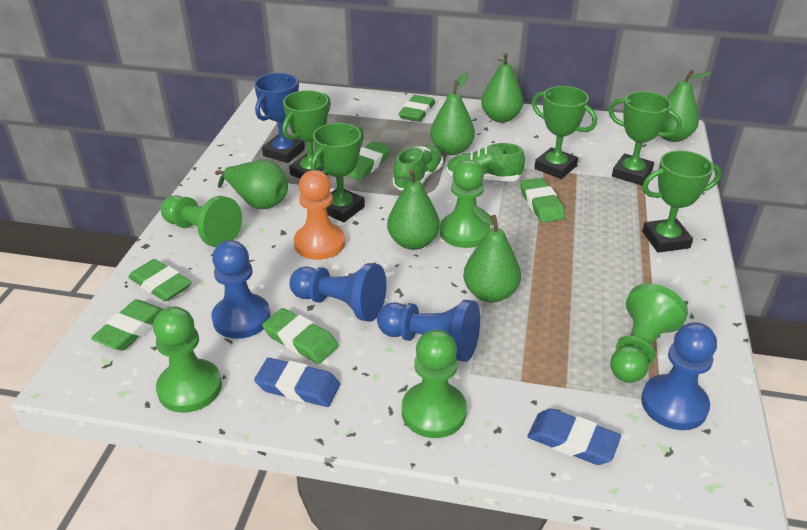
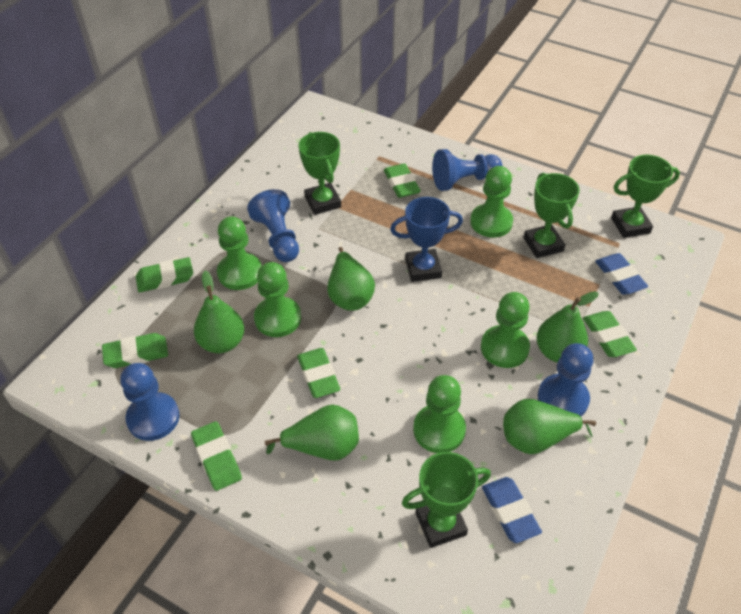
green pear: [215,160,288,209] [387,169,440,250] [430,73,475,155] [463,206,521,303] [481,53,523,123] [661,70,711,142] = 6 -> [194,271,244,353] [265,404,359,461] [327,247,375,311] [503,399,596,454] [537,291,599,363] = 5
green shoe: [393,145,443,191] [446,143,525,181] = 2 -> none = 0
green trophy: [282,90,331,179] [311,123,365,222] [532,86,597,179] [608,91,682,185] [642,150,722,253] = 5 -> [299,132,341,215] [402,452,491,548] [523,173,580,258] [611,155,680,238] = 4
orange pawn: [294,170,345,260] = 1 -> none = 0

